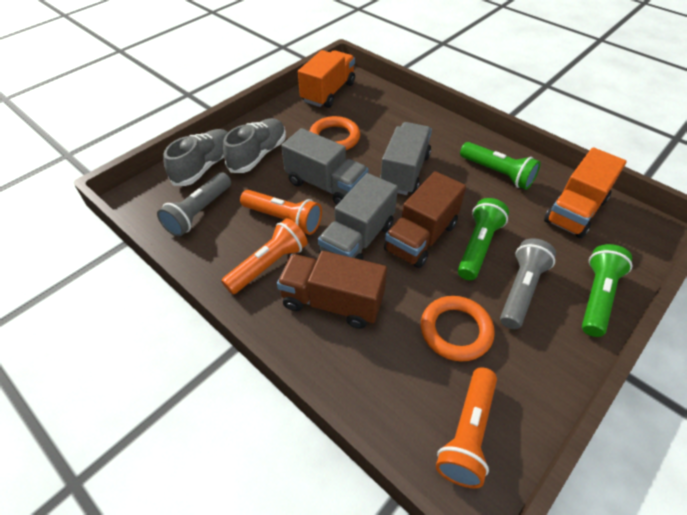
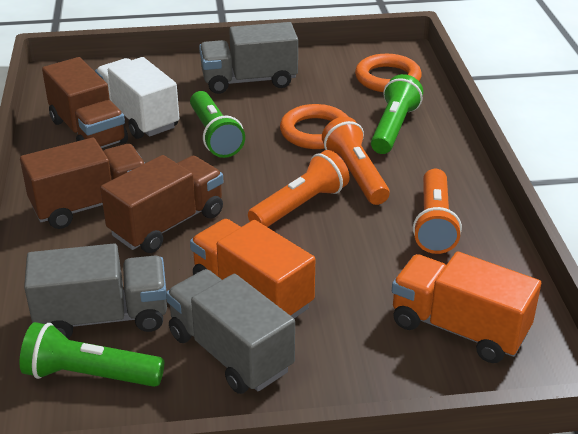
brown truck: [277,251,387,329] [384,171,466,268] = 2 -> [20,138,145,229] [42,57,128,148] [100,155,223,253] = 3
grey flashlight: [157,172,231,237] [500,238,556,329] = 2 -> none = 0
grey shoe: [163,129,228,186] [223,118,286,173] = 2 -> none = 0
white truck: none = 0 -> [95,57,179,139] = 1

